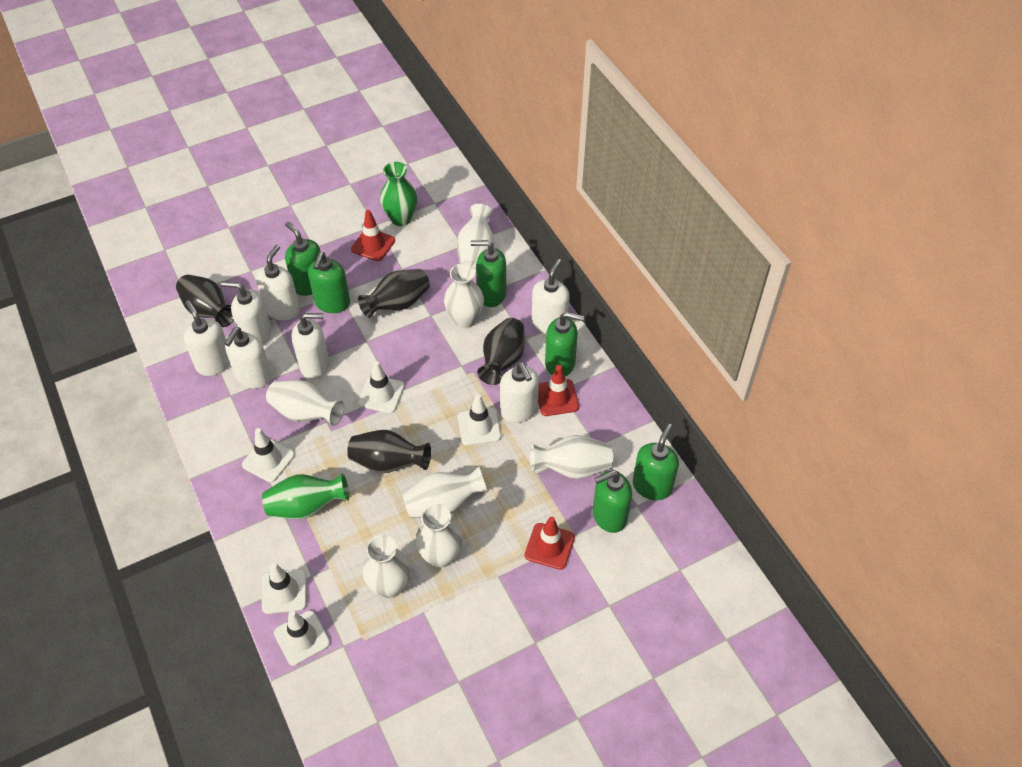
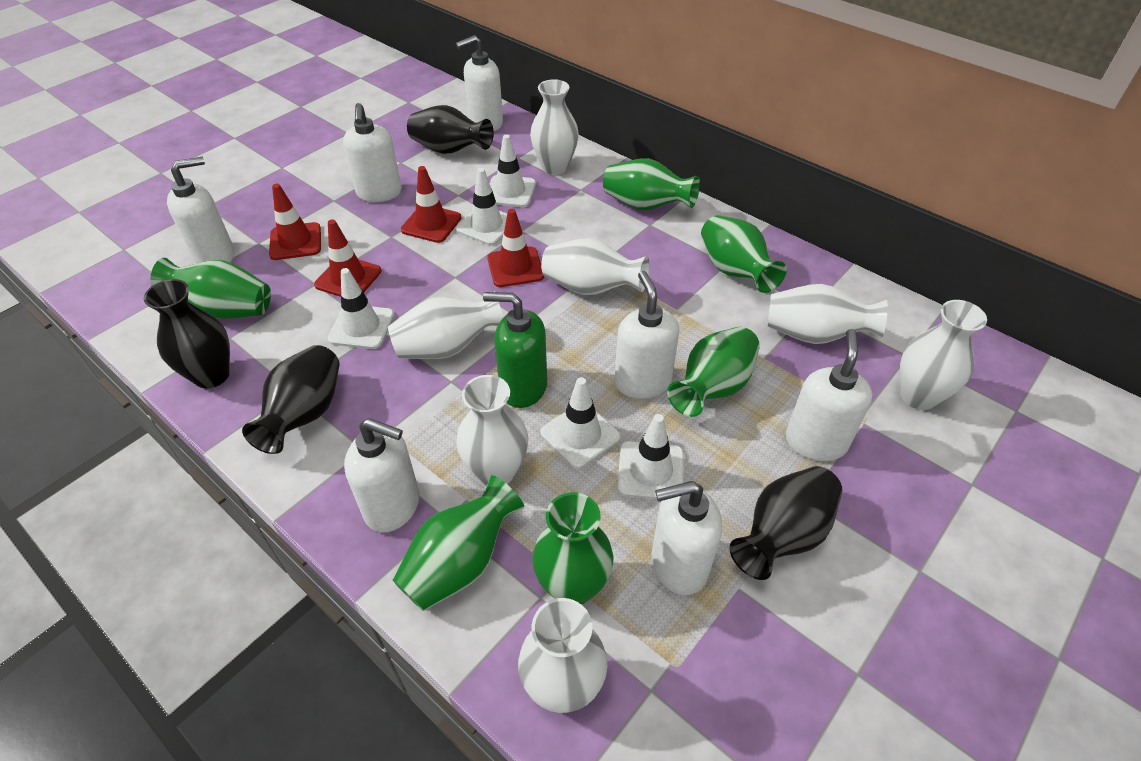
green soap dispenser: [285,221,321,296] [308,252,350,313] [471,240,506,307] [545,312,584,376] [593,470,632,533] [633,423,679,500] = 6 -> [483,292,547,408] = 1
green vase: [262,473,349,519] [380,162,417,226] = 2 -> [150,258,271,319] [393,475,524,611] [532,492,613,605] [603,158,700,210] [667,327,760,417] [701,215,787,293] = 6
red traffic cone: [351,210,395,261] [525,516,575,570] [538,365,579,416] = 3 -> [269,184,321,260] [314,219,382,297] [401,166,461,243] [487,209,544,287] = 4

